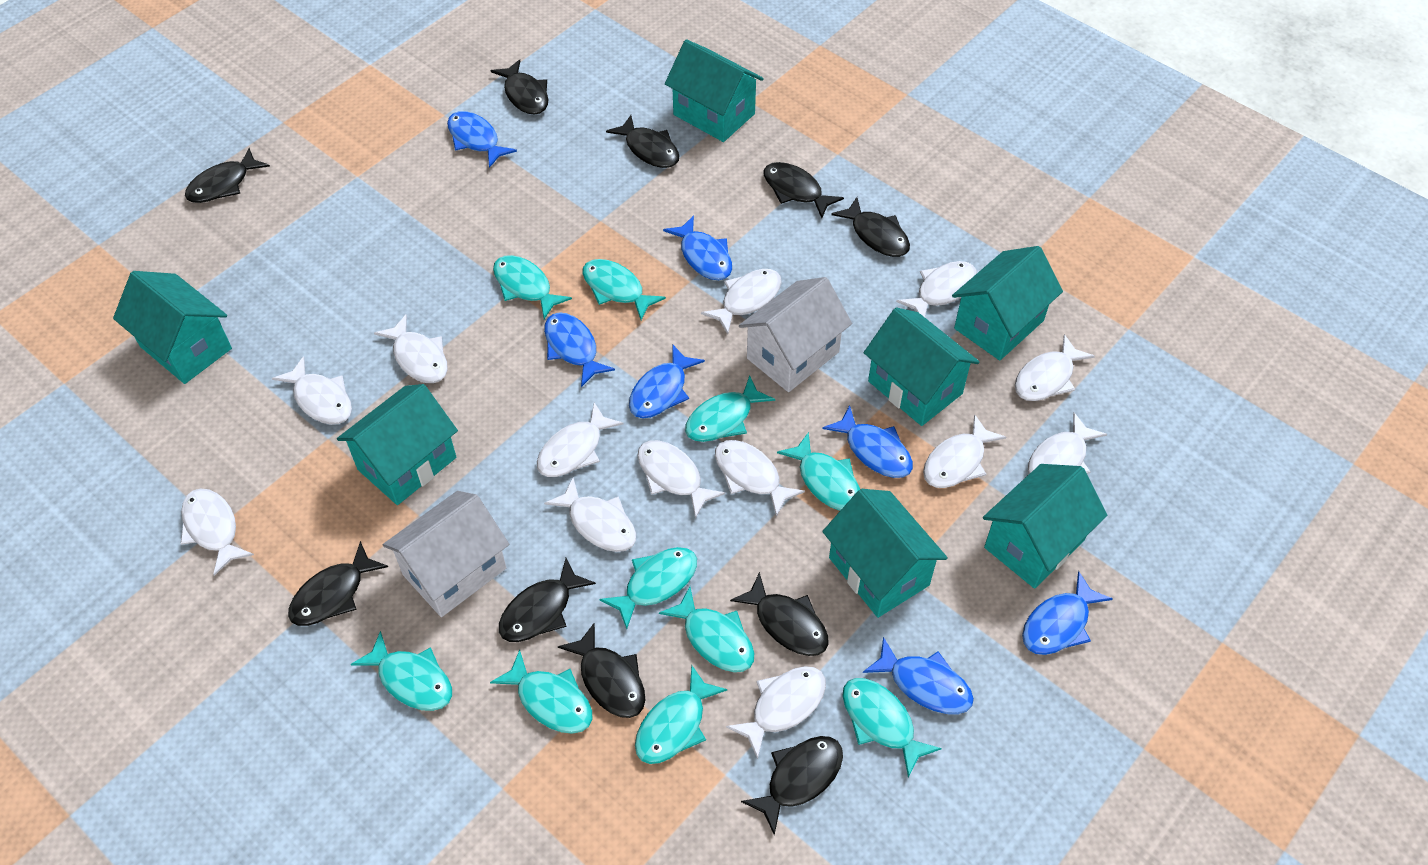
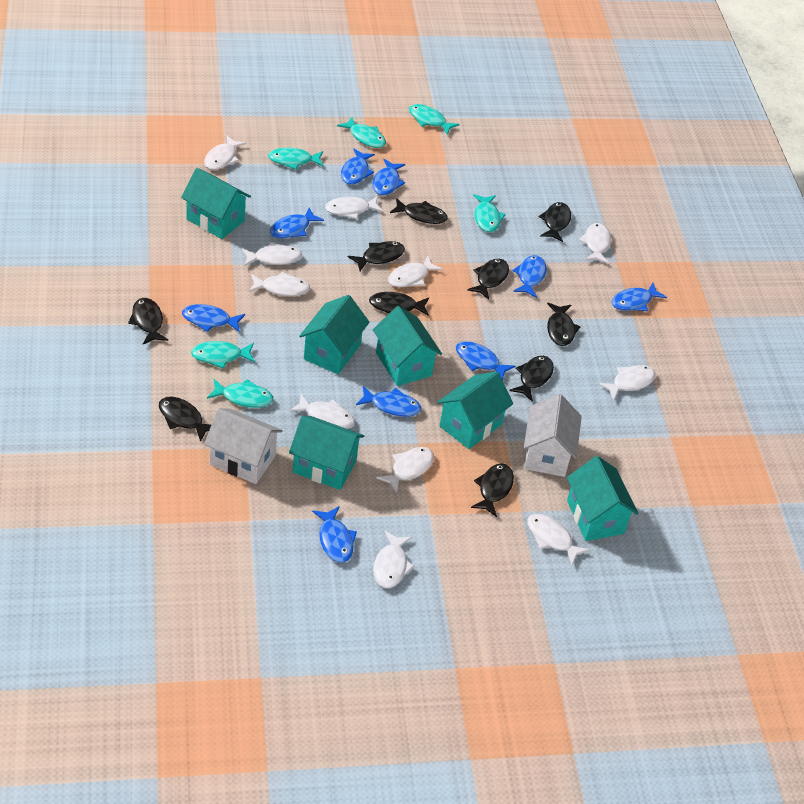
blue fish: [447,111,517,168] [544,312,615,387] [629,344,705,418] [663,215,732,280] [822,405,913,478] [863,637,974,714] [1022,571,1113,655] = 7 -> [182,304,245,332] [270,208,324,239] [312,506,357,563] [341,149,375,185] [356,386,421,417] [372,159,405,196] [456,341,515,381] [512,255,547,298] [611,283,667,311] = 9
turquoise fish: [351,631,452,711] [490,649,592,734] [493,255,572,319] [582,259,666,320] [599,547,697,629] [635,665,728,764] [659,587,754,672] [685,375,775,442] [777,432,860,511] [842,678,942,777] = 10 -> [191,341,255,369] [207,379,273,408] [268,148,324,170] [337,117,386,148] [409,104,460,135] [473,194,506,232] = 6
turquoise house: [113,271,232,384] [337,384,458,505] [665,39,764,142] [822,489,948,618] [864,307,980,426] [952,246,1063,361] [983,464,1107,589] = 7 -> [181,168,251,239] [289,416,364,490] [299,295,370,374] [373,306,442,386] [437,372,513,449] [567,456,639,541] = 6
white fish: [180,488,254,576] [272,356,352,425] [374,315,448,383] [537,402,623,477] [544,477,636,552] [638,440,725,518] [701,269,782,334] [715,440,805,517] [726,666,826,759] [896,261,977,317] [923,415,1006,488] [1015,334,1095,401] [1028,413,1107,474] = 13 -> [204,136,246,170] [242,242,302,266] [249,272,310,296] [289,394,355,429] [325,196,383,219] [373,531,414,588] [376,447,434,494] [388,256,443,287] [528,514,590,565] [579,223,611,264] [598,365,656,400] = 11

